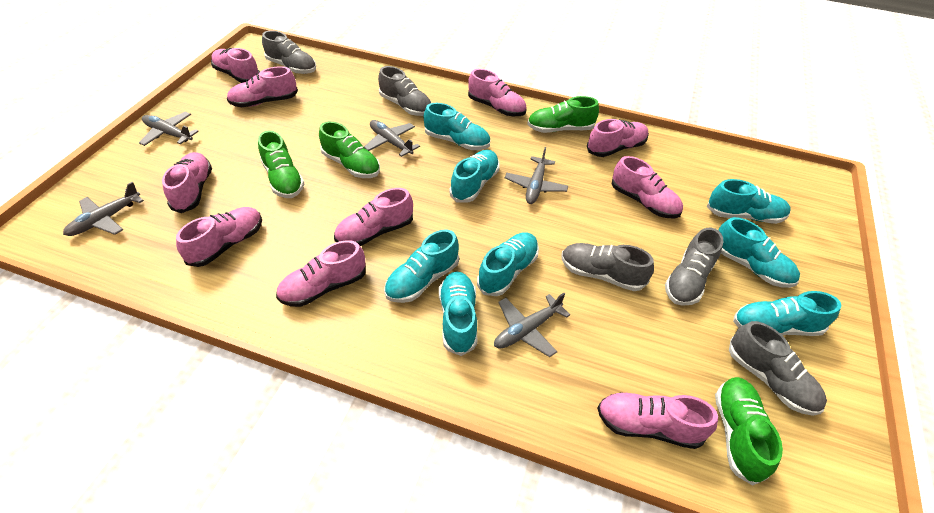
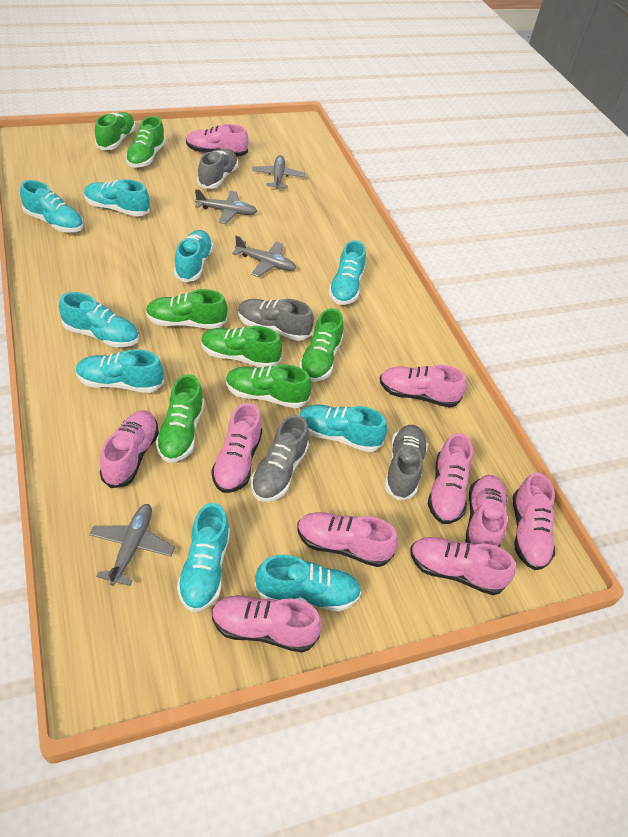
green shoe: [258,130,304,198] [319,121,380,178] [527,96,599,133] [715,377,783,485] = 4 -> [95,112,136,150] [126,116,166,168] [146,289,227,329] [156,374,204,463] [201,326,282,367] [226,364,311,408] [299,308,344,382] = 7
grey plane: [63,182,144,236] [139,112,199,146] [364,120,420,157] [494,293,570,357] [505,147,568,204] = 5 -> [89,504,175,586] [195,189,257,224] [232,236,296,277] [252,155,305,190] = 4
grey shoe: [262,30,316,74] [378,66,431,116] [561,243,654,291] [665,228,723,306] [729,321,827,416] = 5 -> [197,149,238,189] [238,299,314,341] [251,415,309,502] [385,425,428,501] = 4
turquoise shoe: [384,229,459,303] [424,103,490,150] [439,271,477,356] [449,150,499,203] [477,232,539,296] [707,179,790,224] [718,217,800,288] [733,291,842,336] = 8 -> [20,180,83,232] [59,292,139,347] [76,349,164,393] [84,179,150,217] [174,230,213,282] [177,503,230,612] [255,555,362,611] [299,404,387,452] [329,240,366,305] = 9

